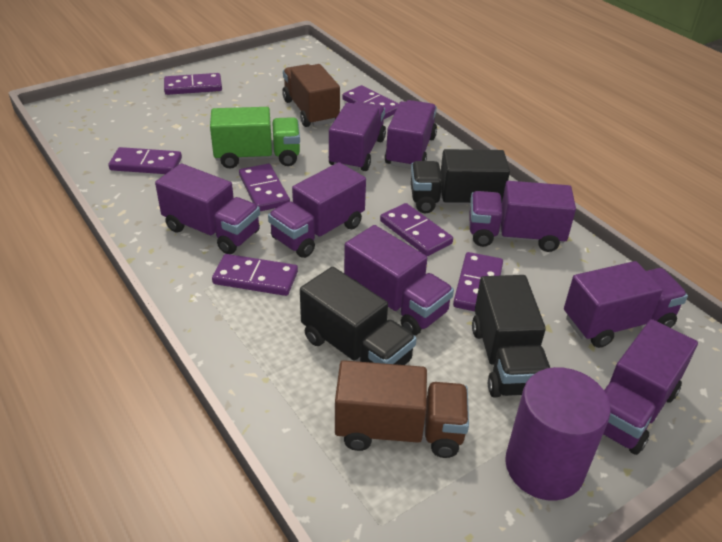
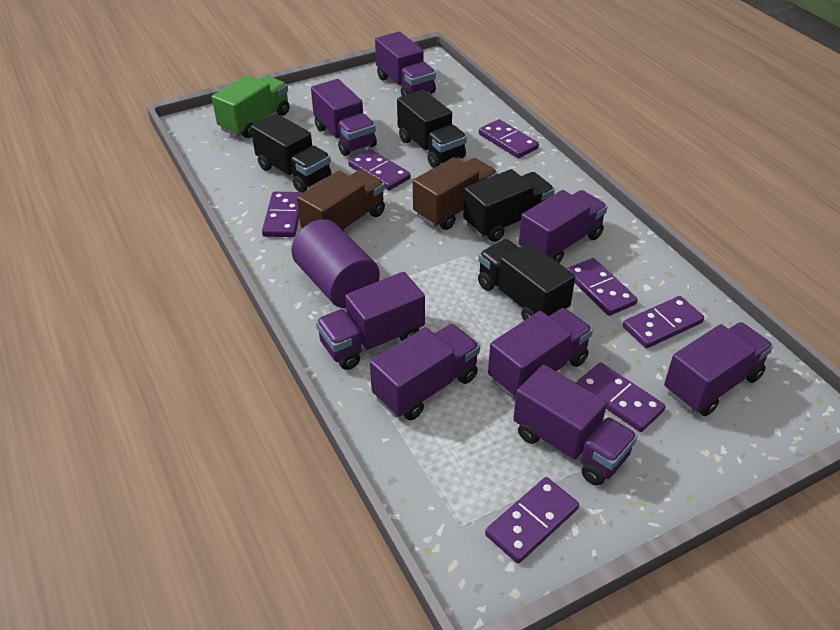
black truck: [300,267,417,365] [411,149,510,214] [472,275,550,398] = 3 -> [251,113,332,192] [397,90,467,168] [463,169,555,242] [478,239,575,320] = 4

